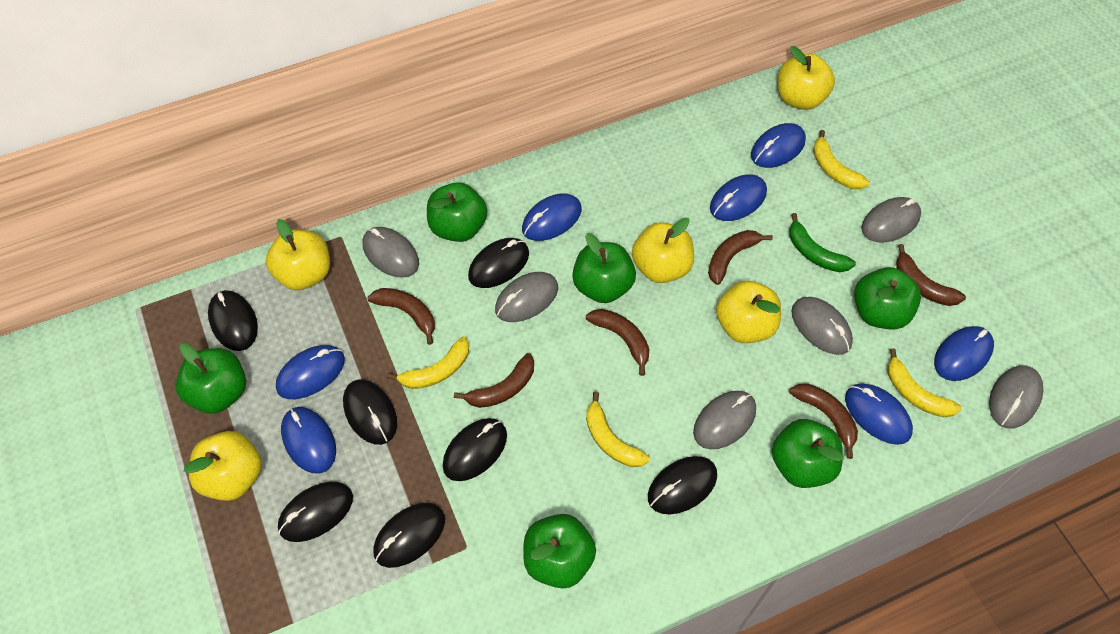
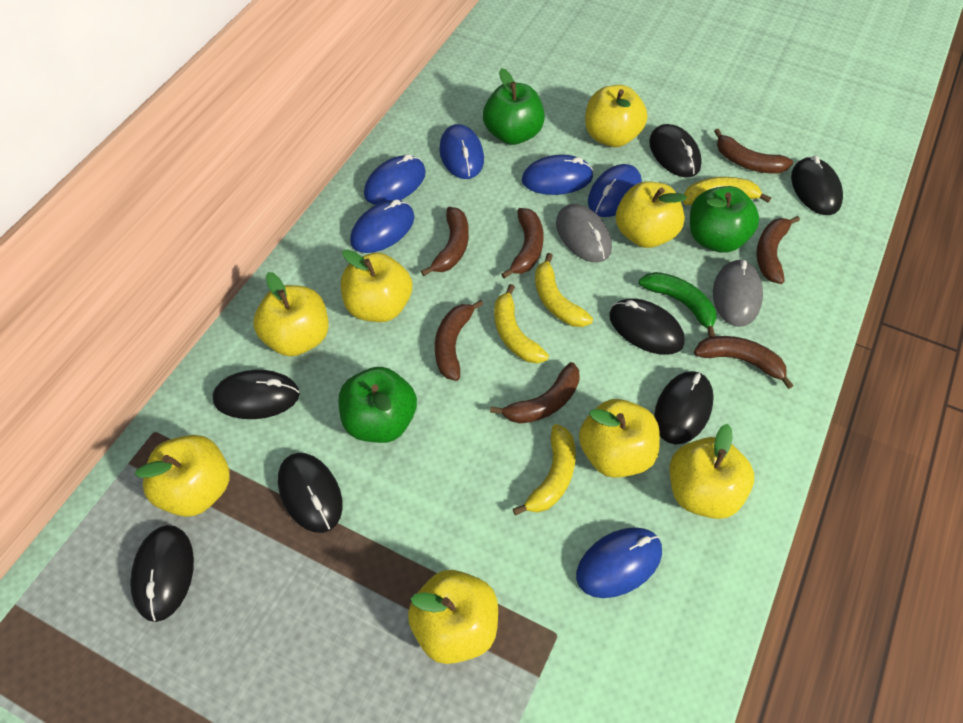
blue mouse: [276,345,345,399] [281,407,336,473] [522,193,582,241] [710,174,767,221] [751,123,806,168] [845,383,913,445] [934,326,994,381] = 7 -> [350,199,414,253] [364,154,426,205] [439,124,484,179] [522,154,594,195] [576,527,662,598] [588,164,642,217] = 6
brown banana: [367,288,435,345] [454,353,534,408] [586,309,649,376] [708,230,773,285] [789,383,858,459] [896,244,966,306] = 6 -> [421,207,469,276] [435,300,484,381] [490,362,580,424] [501,208,544,278] [694,336,794,389] [714,128,793,173] [756,216,800,284] = 7
green apple: [175,343,246,414] [427,182,487,242] [523,514,596,589] [572,233,636,303] [772,419,843,488] [854,267,921,330] = 6 -> [339,367,417,443] [483,68,545,145] [690,186,759,253] = 3
grey mouse: [363,227,419,278] [495,272,558,322] [693,391,756,449] [791,297,853,355] [861,197,921,243] [989,365,1043,428] = 6 -> [556,204,612,262] [713,259,763,327] = 2
yellow apple: [184,431,262,501] [266,219,330,290] [632,218,694,283] [716,281,781,343] [778,46,835,110] = 5 -> [135,435,230,517] [253,272,329,356] [341,249,412,322] [408,570,498,664] [579,399,660,478] [585,85,647,147] [616,181,687,248] [670,424,754,519] = 8

